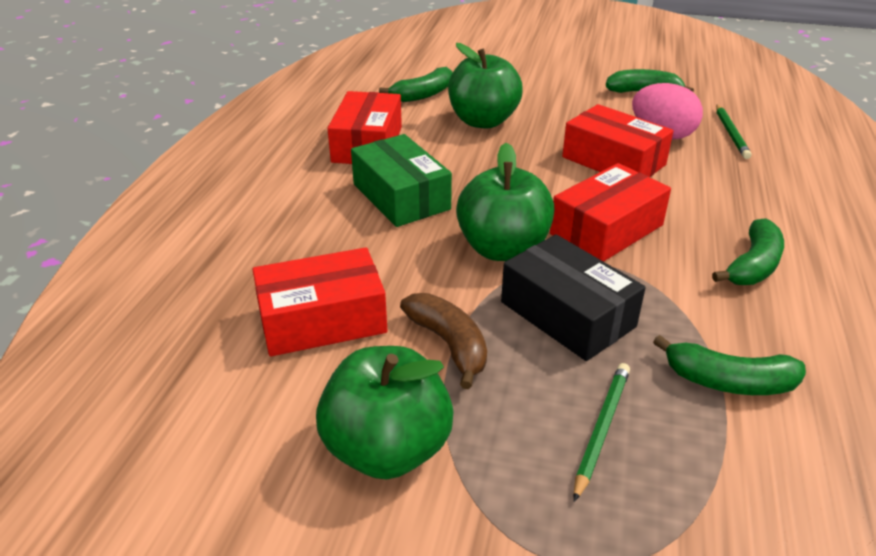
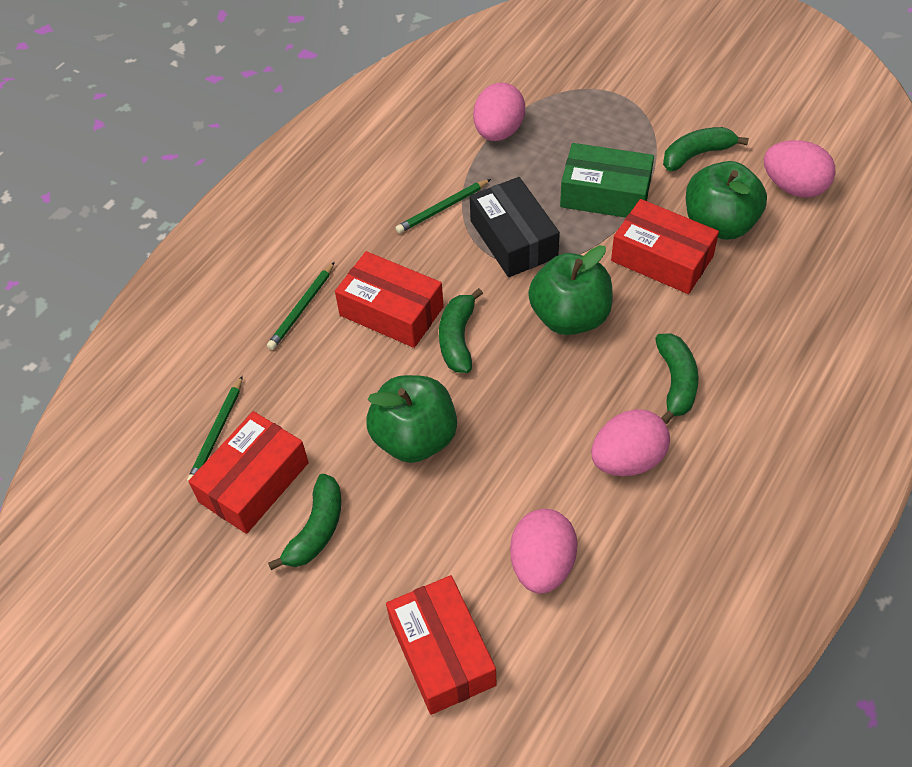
brown banana: [400,293,487,389] = 1 -> none = 0
green pencil: [574,363,630,502] [716,104,752,159] = 2 -> [187,375,243,483] [267,262,335,350] [396,179,491,233] = 3
pink egg: [632,83,703,139] = 1 -> [473,83,525,141] [510,509,578,594] [591,409,670,476] [764,140,835,198] = 4

